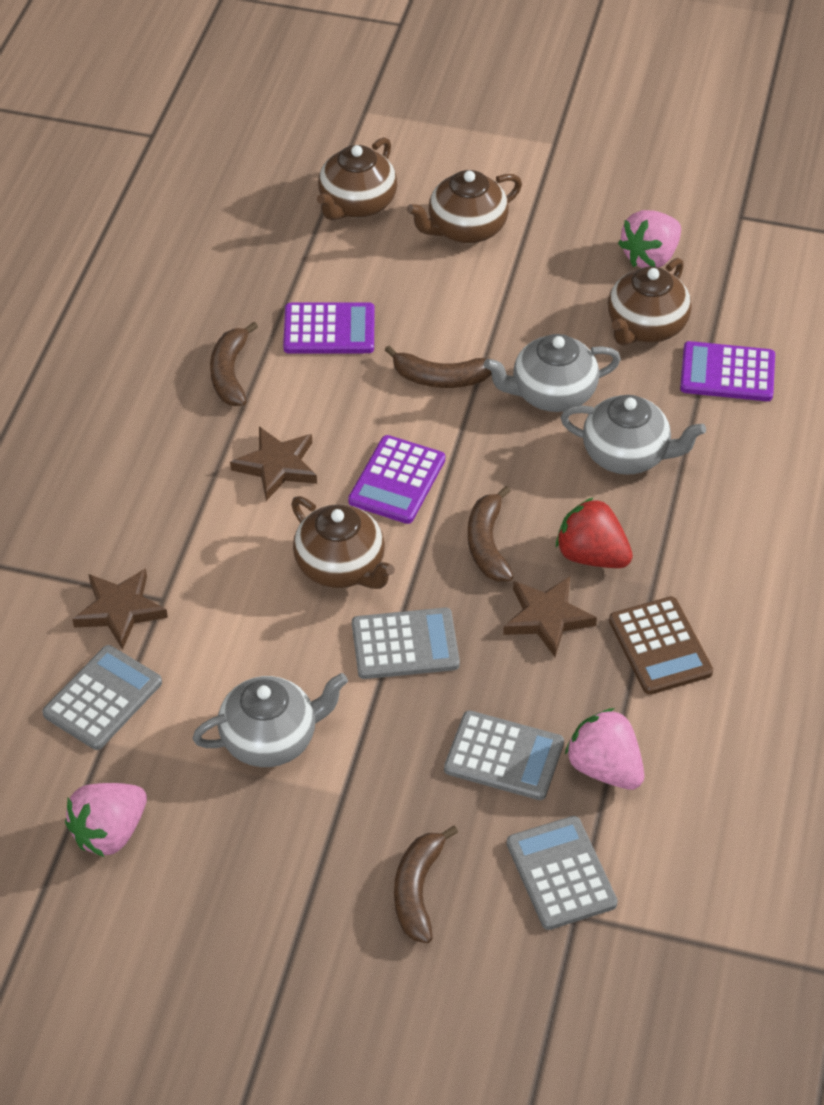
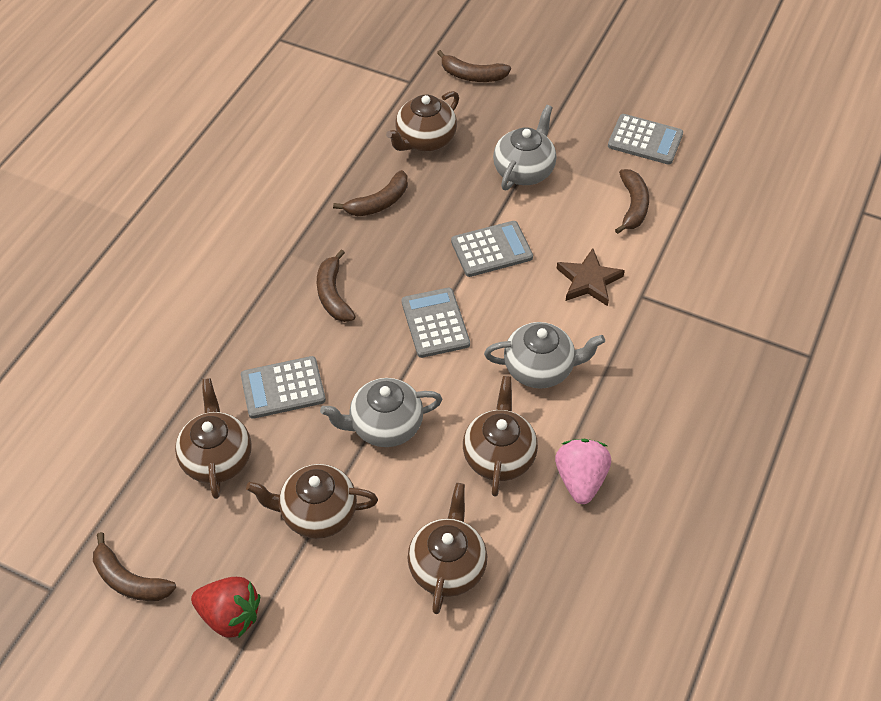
brown banana: [210,322,258,406] [385,346,491,388] [394,826,458,943] [468,486,514,582] = 4 -> [93,532,176,601] [317,250,356,322] [333,170,408,216] [437,50,511,82] [615,169,649,234] = 5
brown calculator: [609,596,713,695] = 1 -> none = 0
brown star: [72,568,168,650] [230,426,317,501] [503,576,597,657] = 3 -> [556,248,625,306] = 1
brown teapot: [291,496,395,589] [317,137,397,220] [407,170,522,244] [608,258,692,346] = 4 -> [175,378,251,499] [246,464,378,539] [386,91,459,151] [407,483,487,614] [463,376,538,496] = 5
pink strawberry: [65,783,147,857] [565,708,644,790] [618,210,681,268] = 3 -> [555,439,611,504] = 1
purple calculator: [283,302,375,354] [348,435,445,524] [680,341,775,401] = 3 -> none = 0

